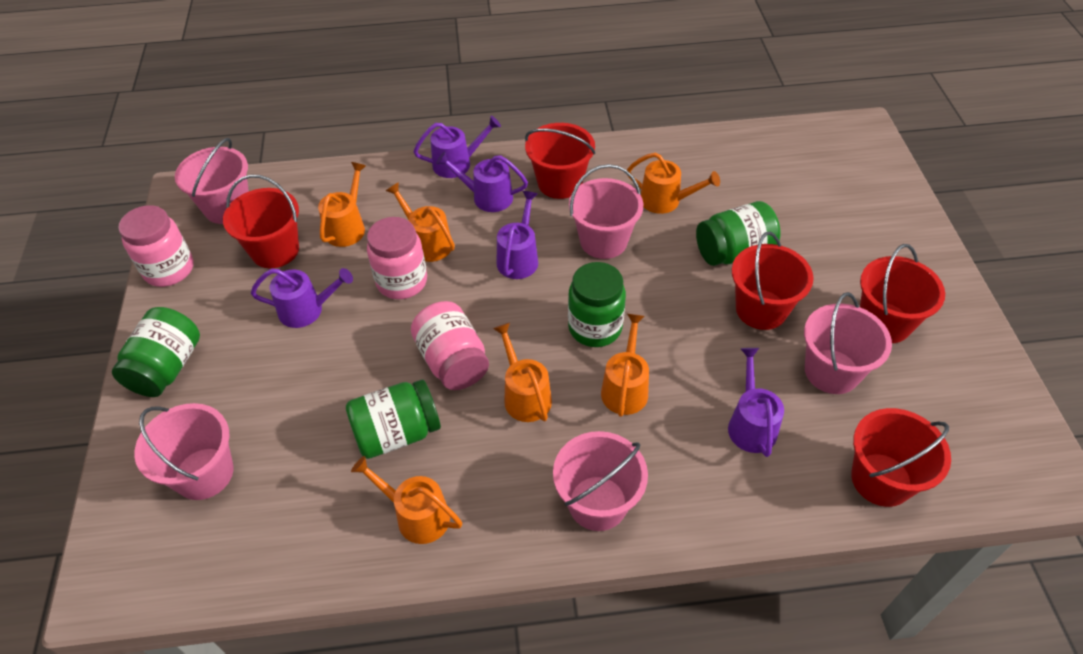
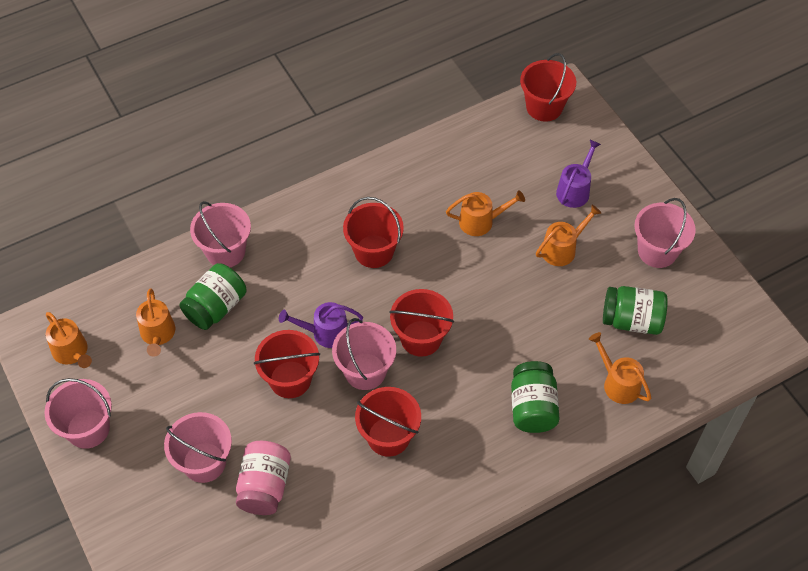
green jar: [112,307,200,397] [346,379,441,459] [568,262,626,347] [696,201,781,266] = 4 -> [179,263,247,330] [511,361,560,433] [603,286,668,335] = 3
orange watering can: [318,162,366,247] [351,456,462,544] [386,182,455,262] [493,323,552,422] [601,314,649,417] [627,153,720,214] = 6 -> [46,312,92,368] [136,288,175,357] [446,190,525,236] [536,205,601,266] [589,332,651,404] = 5
pink jar: [118,205,194,287] [367,217,427,299] [411,301,489,390] = 3 -> [236,441,291,515] = 1
purple watering can: [251,268,353,328] [414,116,501,178] [436,152,528,212] [497,191,538,279] [728,348,784,457] = 5 -> [279,302,363,348] [556,140,601,208] = 2

